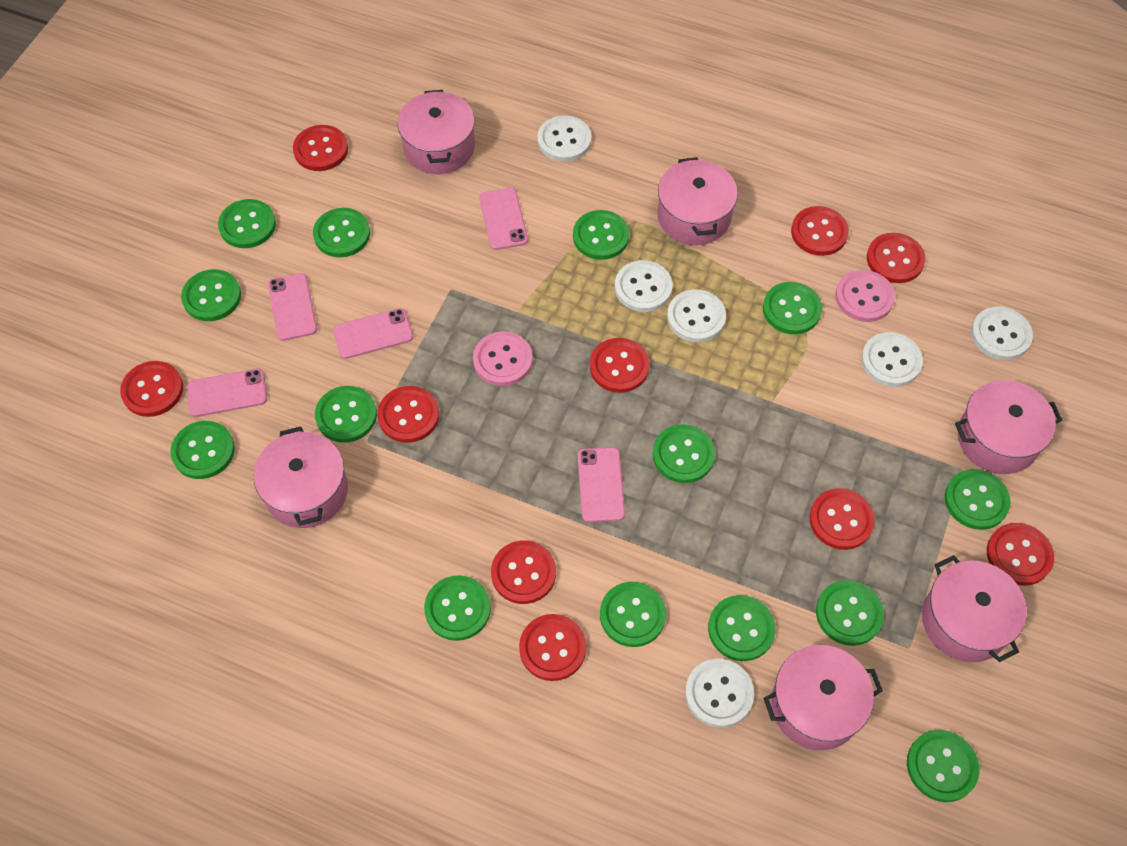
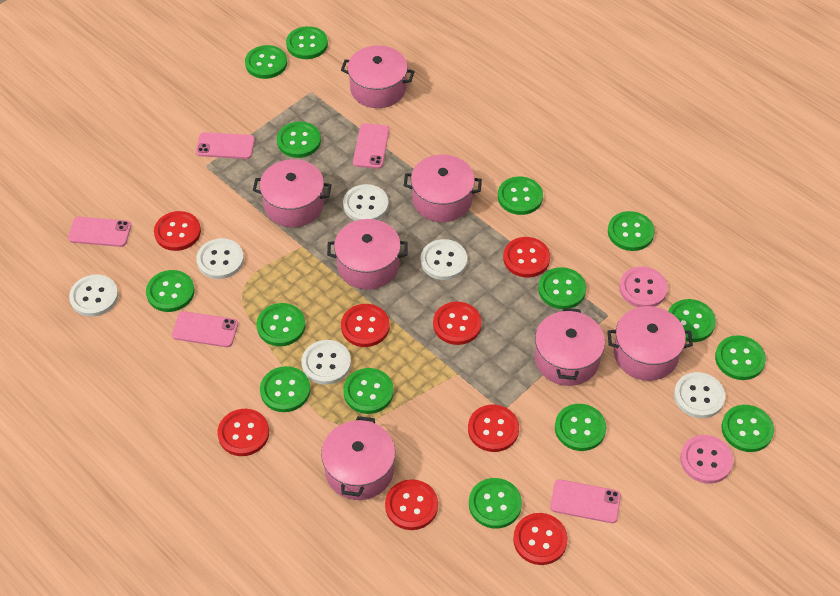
green button: [170,421,235,479] [181,269,241,321] [218,199,276,248] [313,208,370,257] [315,386,377,443] [424,575,491,641] [573,210,629,260] [600,582,666,647] [653,424,715,483] [708,595,776,661] [763,282,822,334] [816,580,884,646] [907,730,979,802] [945,469,1011,530] = 14 -> [146,270,195,312] [245,45,287,79] [257,303,305,346] [260,366,310,412] [277,121,321,158] [286,26,328,59] [343,368,394,414] [469,478,522,529] [498,176,543,215] [538,267,586,309] [555,404,606,451] [608,211,655,251] [668,299,716,342] [715,335,766,380] [721,405,774,452] = 15
pink pot: [254,426,348,528] [397,90,475,174] [657,157,738,245] [764,645,883,750] [922,555,1027,662] [955,380,1062,474] = 6 -> [253,159,331,227] [321,416,395,500] [327,219,408,290] [341,45,415,108] [404,155,482,222] [535,308,605,386] [607,306,693,381] = 7
red button: [120,361,183,417] [293,125,348,171] [378,386,439,443] [491,540,556,604] [519,614,586,681] [590,338,650,393] [791,206,849,256] [810,488,875,550] [867,233,925,283] [987,523,1054,586] = 10 -> [154,211,201,251] [218,409,269,456] [341,304,390,347] [385,479,438,530] [433,302,482,345] [468,405,519,452] [503,237,550,278] [513,513,568,565] = 8

